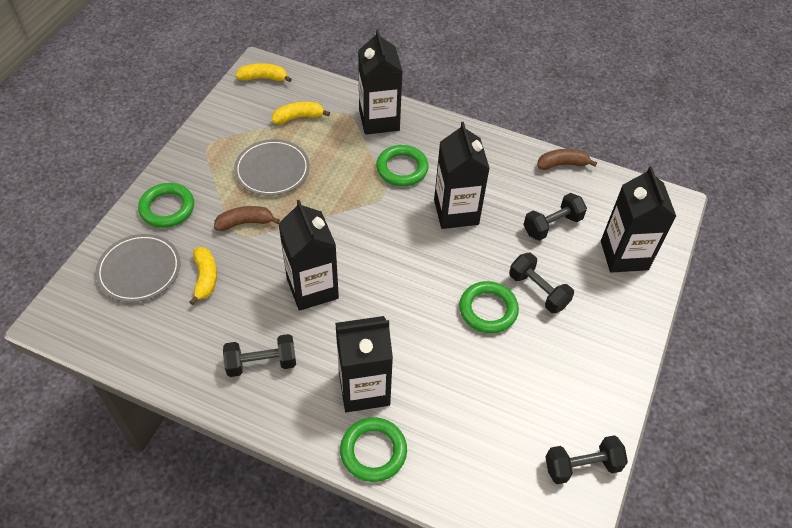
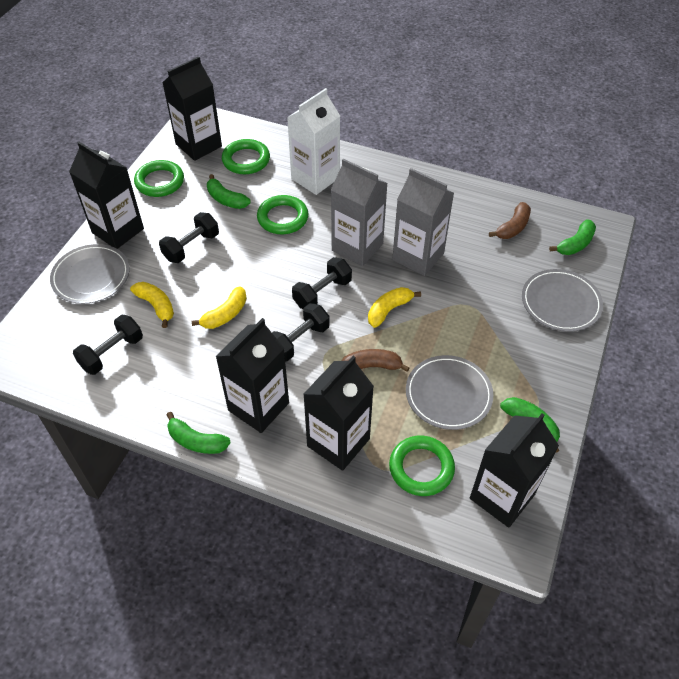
green banana: none = 0 -> [167,412,231,454] [207,174,251,209] [500,397,560,453] [549,219,596,255] = 4
grey carton: none = 0 -> [331,159,388,266] [392,168,454,276] = 2
grey plate: [95,234,181,302] [234,139,310,196] = 2 -> [50,244,130,304] [406,355,494,430] [522,269,603,332] = 3
white carton: none = 0 -> [287,88,340,195] = 1

